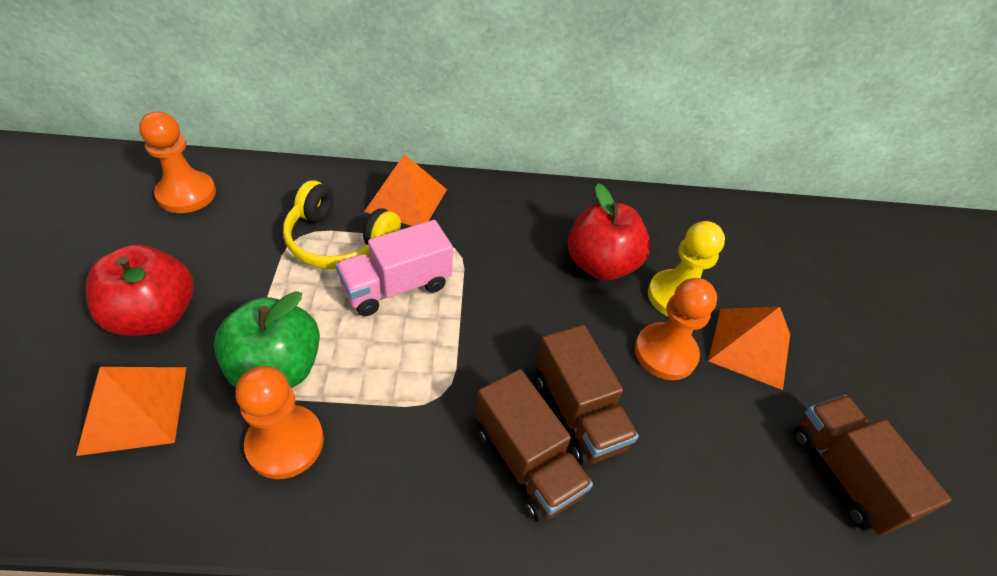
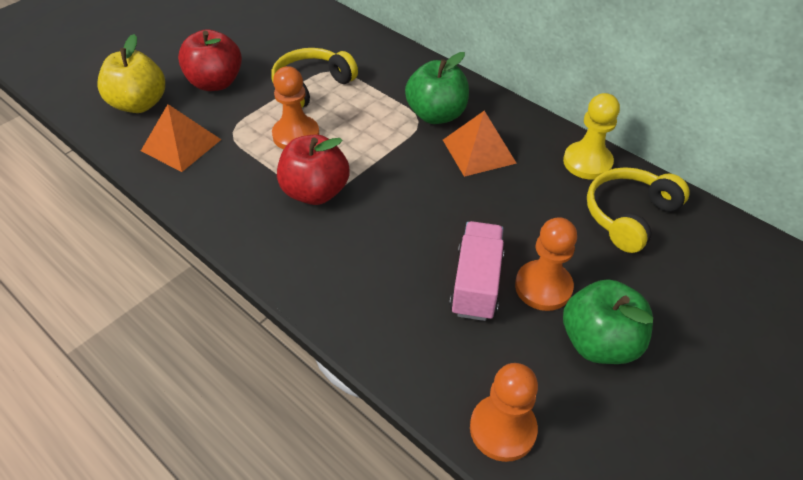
brown truck: [475,369,593,522] [536,325,639,465] [793,395,952,535] = 3 -> none = 0
green apple: [214,291,320,388] = 1 -> [405,52,469,124] [563,279,653,364] = 2
orange pyramid: [76,367,186,456] [364,154,447,226] [708,307,790,390] = 3 -> [141,104,221,172] [443,111,517,177] = 2
yellow apple: none = 0 -> [97,34,165,113] = 1
yellow headphones: [283,180,401,269] = 1 -> [271,48,358,108] [587,167,690,253] = 2

